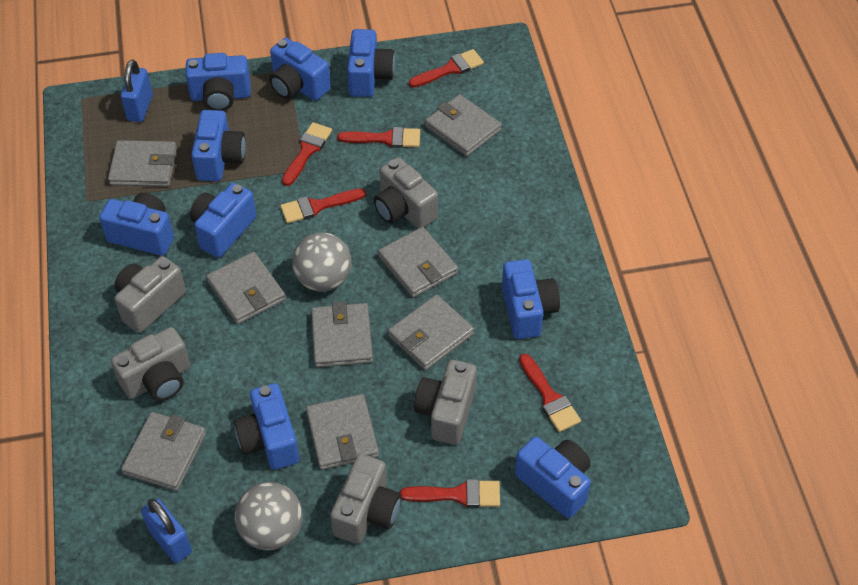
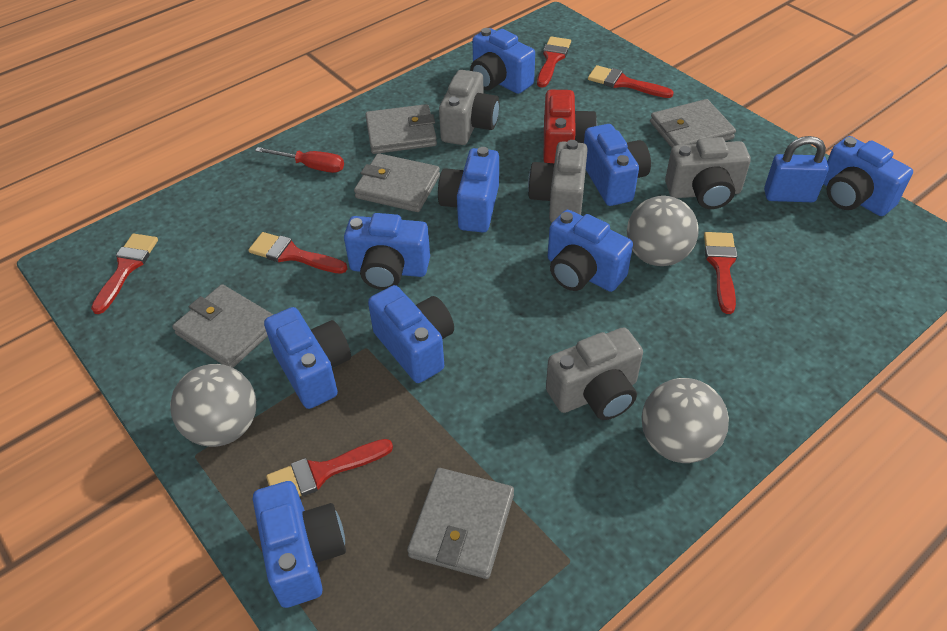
blue padlock: [121,60,153,122] [141,499,192,563] = 2 -> [764,136,829,202] = 1
grey ball: [235,482,302,550] [292,232,351,292] = 2 -> [170,364,257,447] [627,196,699,266] [642,378,729,463] = 3
grey camera: [111,327,190,401] [115,256,186,333] [330,454,402,544] [374,157,438,228] [414,360,477,445] = 5 -> [439,70,499,145] [528,140,588,222] [546,327,643,420] [665,137,751,209] = 4
grey wallet: [108,140,177,187] [121,412,206,491] [206,252,286,324] [306,394,379,470] [311,301,373,368] [378,227,458,298] [388,295,474,370] [425,94,502,156] = 8 -> [172,284,274,368] [354,153,440,212] [365,104,437,154] [407,468,514,579] [650,99,736,148] = 5
red camera: none = 0 -> [544,90,597,163] = 1
red screwdriver: none = 0 -> [255,147,344,173] = 1

